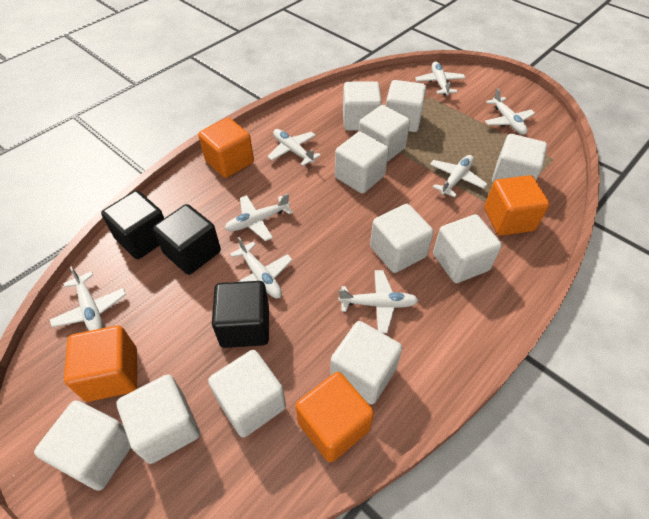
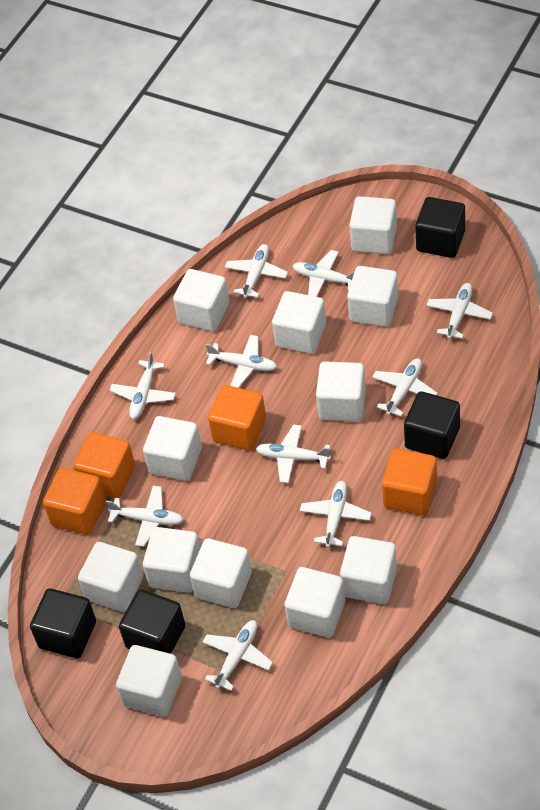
black cube: [101,190,164,259] [153,204,221,275] [212,281,269,348] = 3 -> [30,588,96,658] [119,589,185,654] [404,391,460,459] [415,197,465,258] = 4
white cube: [34,400,131,491] [116,375,200,464] [208,350,286,437] [330,321,402,405] [335,132,389,194] [343,81,382,131] [359,105,410,162] [370,204,434,273] [386,80,426,132] [433,214,502,283] [492,134,547,183] = 11 -> [78,542,143,612] [116,645,182,717] [143,416,202,481] [143,527,200,593] [173,269,230,331] [190,539,252,608] [272,291,326,354] [284,567,345,638] [316,361,366,422] [340,536,397,604] [347,266,398,327] [349,196,397,254] = 12
white plane: [50,266,126,331] [225,193,293,241] [230,237,292,299] [267,129,321,166] [338,270,419,333] [415,61,465,96] [430,155,487,198] [485,88,535,135] = 8 -> [106,486,183,547] [109,351,176,419] [202,620,273,691] [206,335,277,388] [225,244,288,298] [256,425,331,483] [293,250,354,297] [300,481,372,548] [372,358,438,417] [426,283,493,339] = 10

